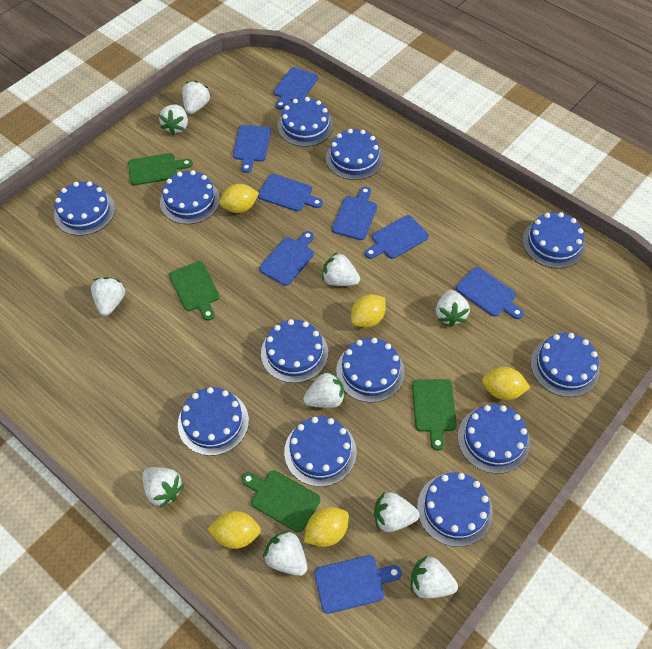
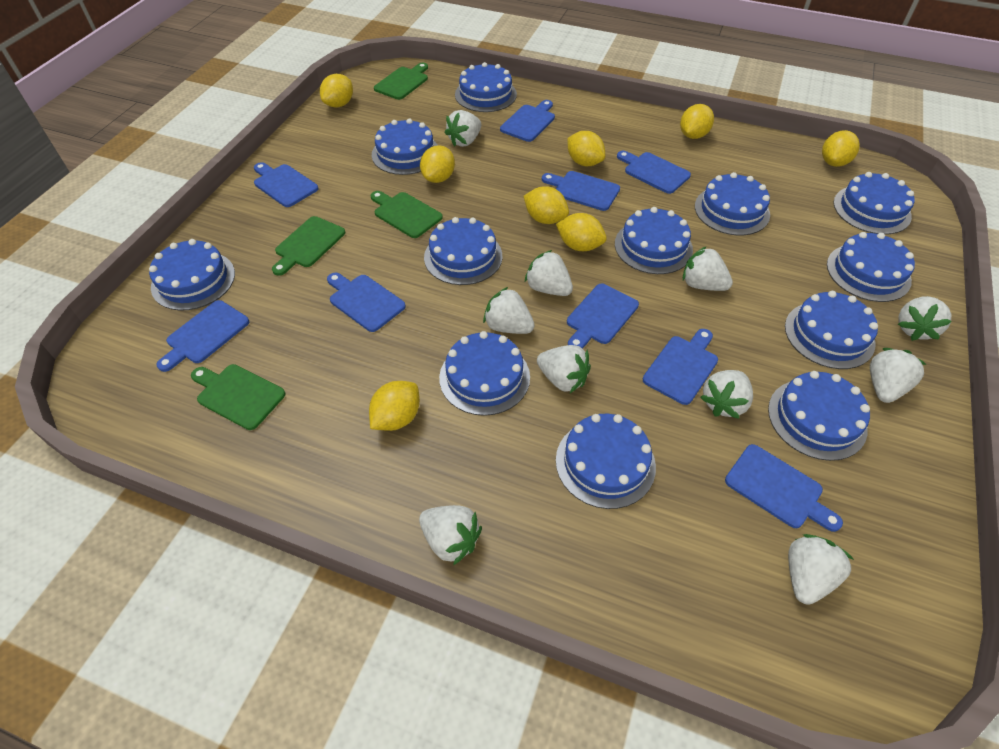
blue cutting board: [233,125,271,173] [258,174,323,211] [259,231,314,286] [274,67,318,110] [314,555,402,614] [332,187,377,240] [365,215,429,259] [456,267,524,319] = 8 -> [157,300,249,372] [254,162,318,207] [327,273,406,332] [500,100,555,142] [542,171,620,211] [567,284,639,349] [617,151,691,194] [643,329,718,405] [725,444,843,532] = 9
yellow lemon: [208,511,261,549] [219,184,259,213] [304,507,349,547] [351,294,386,328] [482,367,531,400] = 5 -> [320,74,353,108] [369,381,420,431] [420,145,455,183] [524,186,569,224] [556,213,607,251] [567,131,605,166] [680,104,714,139] [822,130,860,167] = 8

